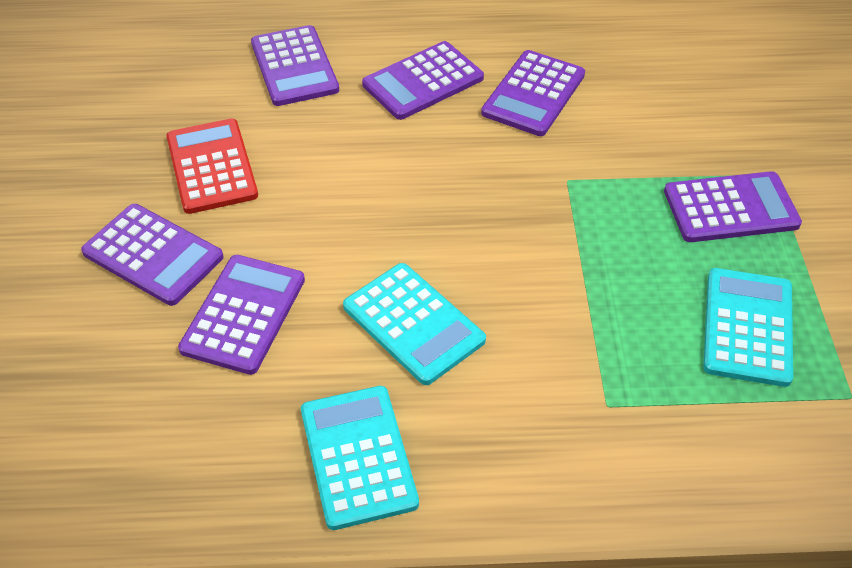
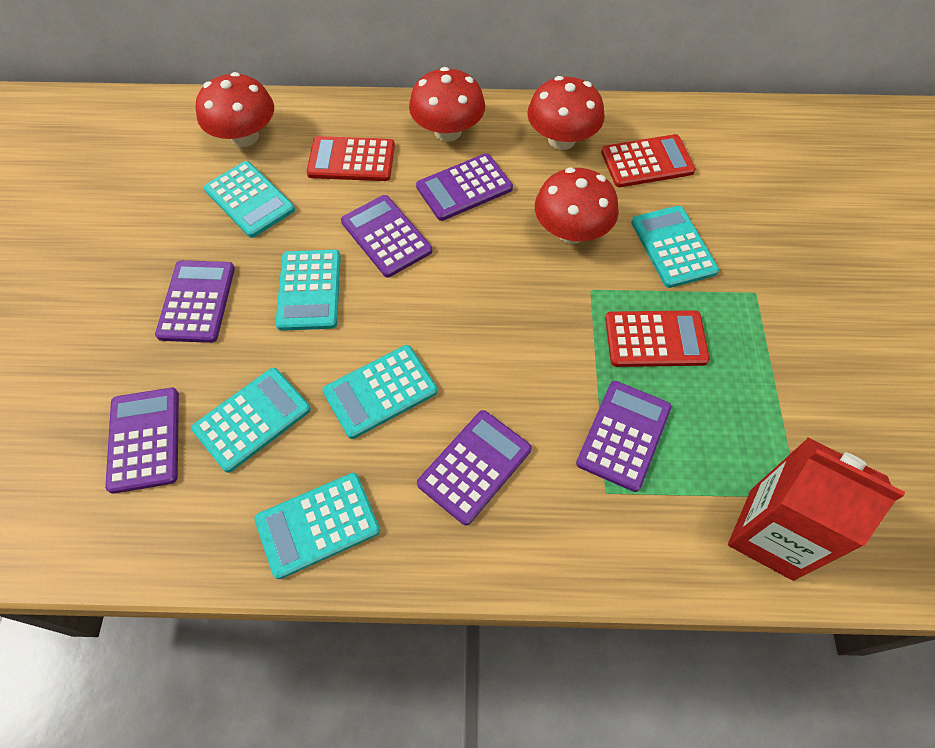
red calculator: [166,119,258,214] = 1 -> [307,136,395,181] [601,134,696,187] [605,310,710,367] = 3
red carton: none = 0 -> [728,437,905,581] = 1
red mushroom: none = 0 -> [196,72,274,147] [409,67,485,142] [527,76,605,150] [535,167,619,244] = 4
turquoise calculator: [301,386,419,530] [343,263,486,385] [703,268,793,387] = 3 -> [191,368,311,473] [204,161,295,238] [254,473,380,579] [275,250,341,331] [322,345,438,439] [631,206,719,288] = 6

